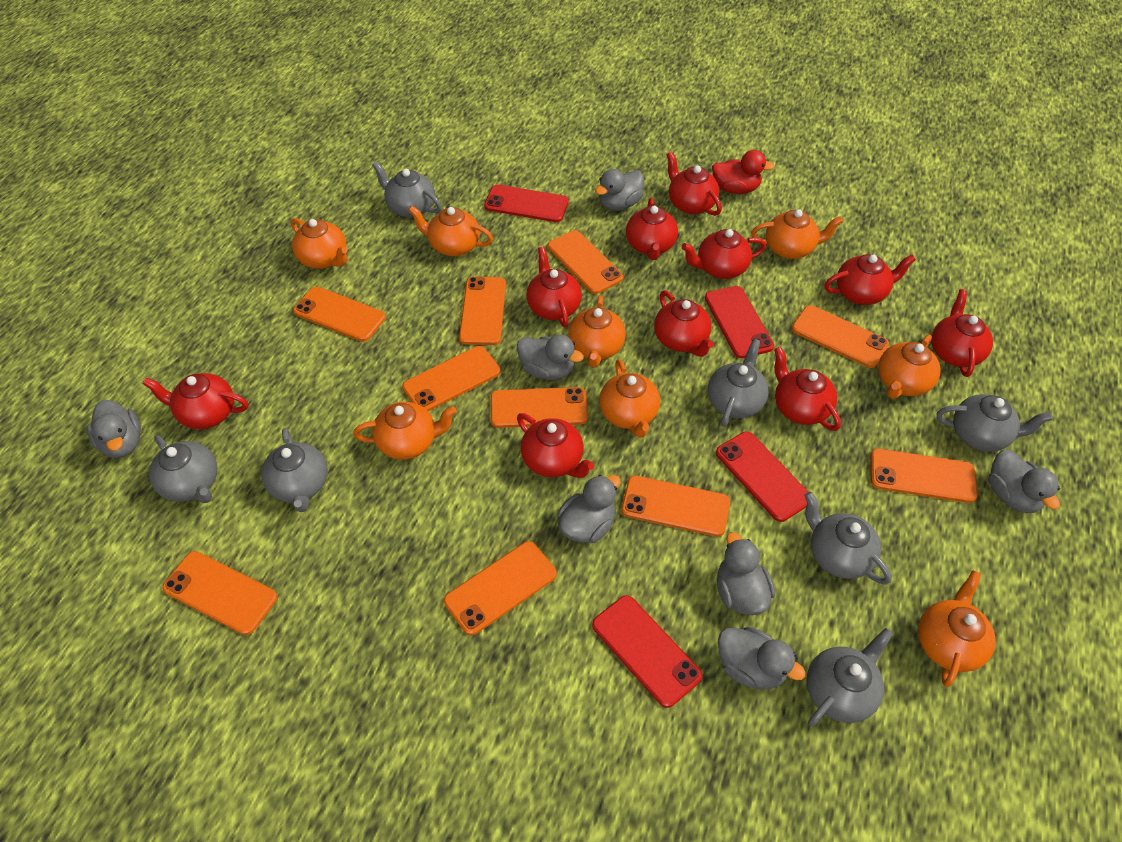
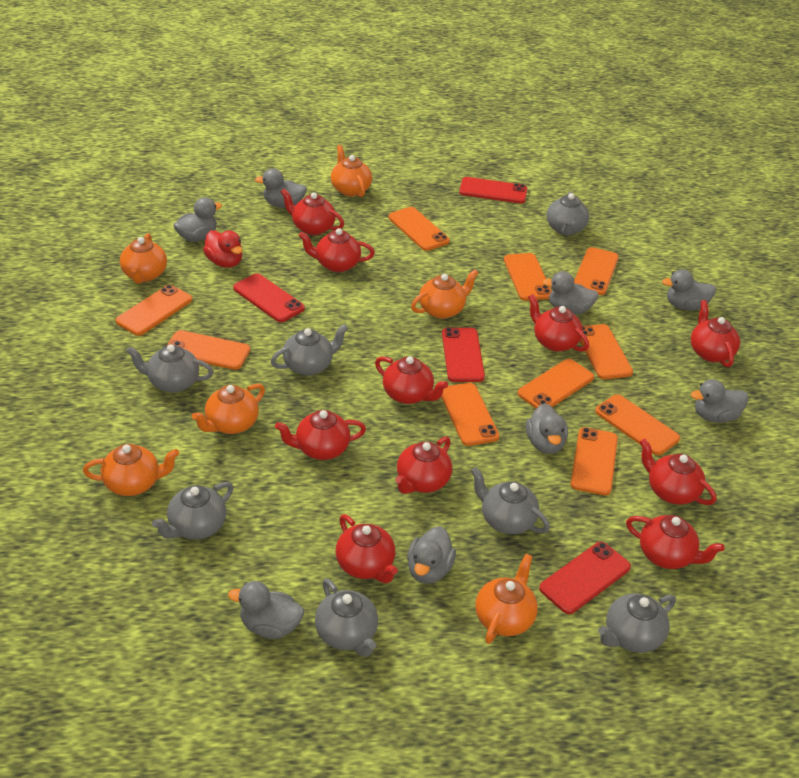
grey duck: [87,400,141,458] [517,334,584,380] [558,475,621,543] [595,169,644,211] [717,532,775,615] [718,627,806,690] [988,450,1060,513] = 7 -> [173,197,222,242] [228,581,304,639] [255,169,307,208] [407,526,456,584] [526,403,568,454] [542,271,599,315] [662,269,716,310] [691,379,748,423] = 8
orange teapot: [291,218,348,269] [353,402,457,460] [408,206,493,256] [568,295,626,367] [599,359,660,438] [751,209,843,259] [878,334,941,399] [918,570,996,687] = 8 -> [83,444,179,496] [120,233,167,284] [192,384,265,434] [331,145,372,197] [411,269,478,319] [475,554,538,644] = 6

